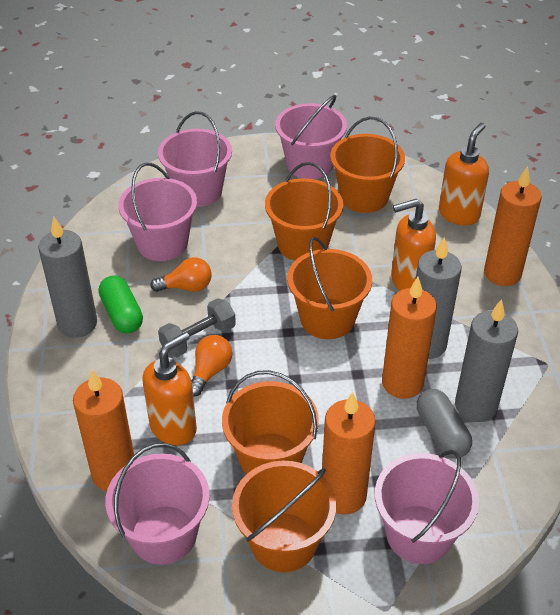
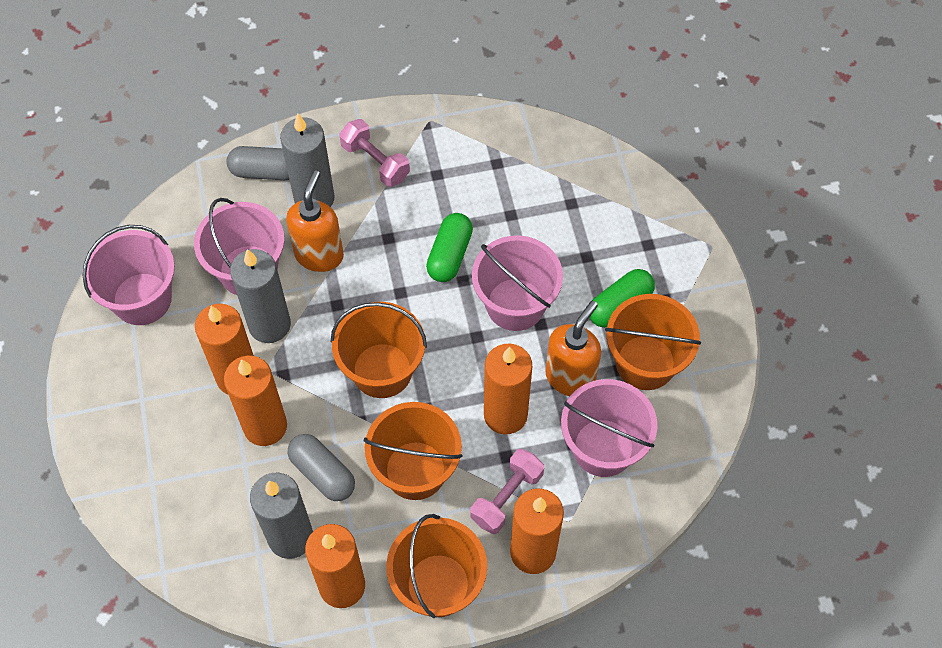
green capsule: [99,275,143,333] = 1 -> [426,213,473,282] [590,269,655,328] = 2
grey capsule: [417,389,472,459] = 1 -> [227,146,289,180] [288,434,355,501] = 2
grey dumbbell: [158,298,236,357] = 1 -> none = 0
orange bucket: [222,370,319,474] [232,461,336,572] [265,162,343,261] [287,237,372,339] [330,117,405,213] = 5 -> [331,302,427,398] [364,402,463,500] [386,514,487,618] [605,294,701,390] = 4
orange candle: [73,369,134,491] [322,392,376,515] [382,277,437,399] [484,166,542,286] = 4 -> [195,304,254,394] [224,356,287,446] [305,524,365,608] [484,344,532,434] [510,488,564,574] = 5
orange light bulb: [150,257,212,292] [191,335,233,396] = 2 -> none = 0
orange soap dispenser: [143,332,197,445] [391,199,436,291] [439,123,489,225] = 3 -> [286,170,344,272] [545,301,601,396] = 2
pink bucket: [105,443,210,565] [118,163,197,261] [158,111,232,207] [275,95,347,179] [375,450,479,564] = 5 -> [82,225,175,325] [194,198,285,295] [472,235,563,331] [561,379,657,477] = 4
pink dumbbell: none = 0 -> [339,119,410,187] [470,449,544,534] = 2

